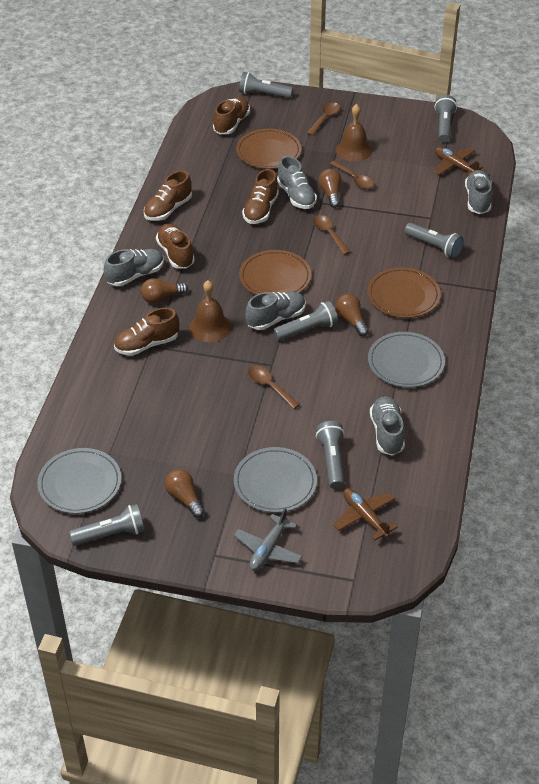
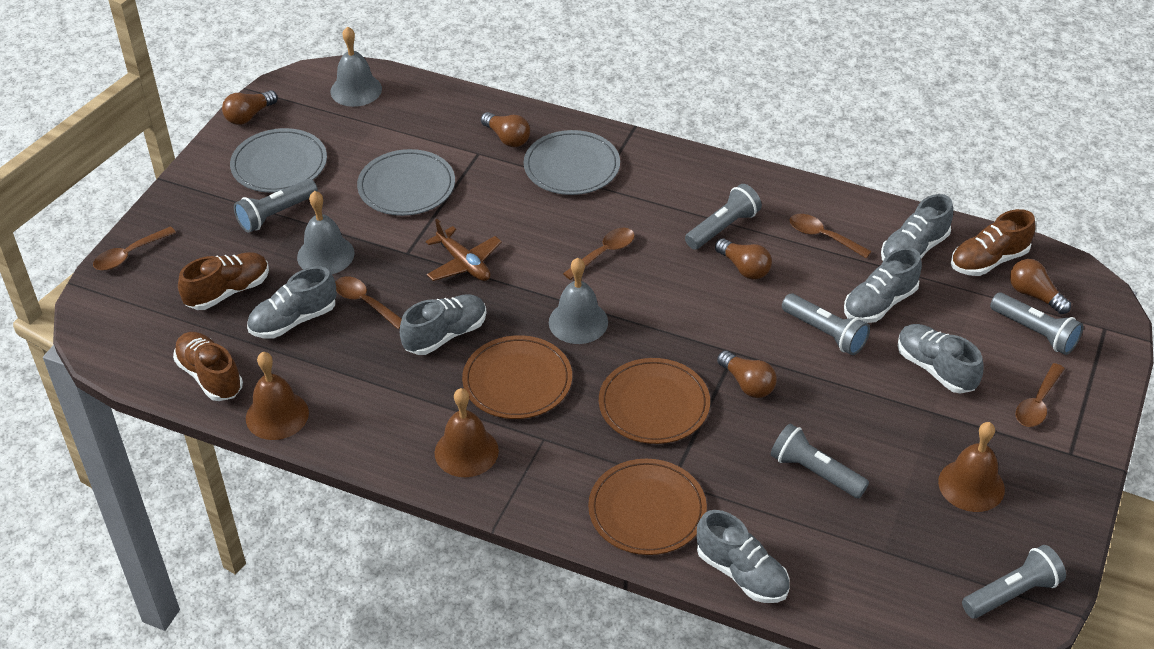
brown bell: [189,280,231,342] [336,104,372,162] = 2 -> [246,352,309,440] [435,388,499,477] [938,422,1005,512] = 3
brown light bulb: [141,278,188,304] [165,469,205,518] [318,169,342,208] [335,294,369,336] = 4 -> [222,90,278,125] [481,112,530,147] [715,238,772,280] [717,351,777,398] [1010,259,1071,314] = 5
brown plane: [333,488,398,541] [434,147,483,176] = 2 -> [426,219,502,281] = 1
brown shoe: [114,308,179,356] [144,171,192,221] [156,223,195,269] [213,97,250,134] [242,169,279,224] = 5 -> [173,332,243,401] [178,252,269,310] [951,209,1036,276] = 3
brown spoon: [248,366,300,409] [307,103,340,136] [313,215,350,255] [330,161,374,189] = 4 -> [93,226,176,271] [335,276,402,329] [563,228,635,280] [790,214,872,258] [1016,363,1065,427] = 5
grey bell: none = 0 -> [297,191,355,274] [330,26,382,107] [549,258,608,344] = 3
grey plane: [234,508,302,571] = 1 -> none = 0
grey shoe: [104,249,164,286] [245,292,306,330] [277,156,317,209] [370,396,405,456] [465,170,492,214] = 5 -> [247,266,337,339] [400,294,487,355] [697,510,789,603] [844,247,922,323] [881,194,953,261] [898,324,984,393] = 6

